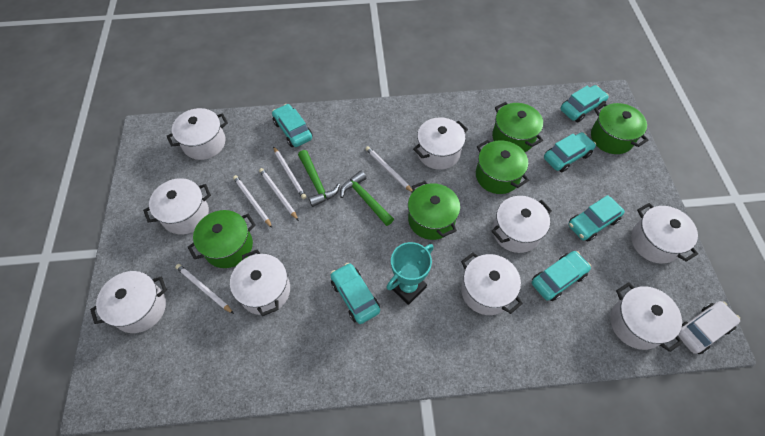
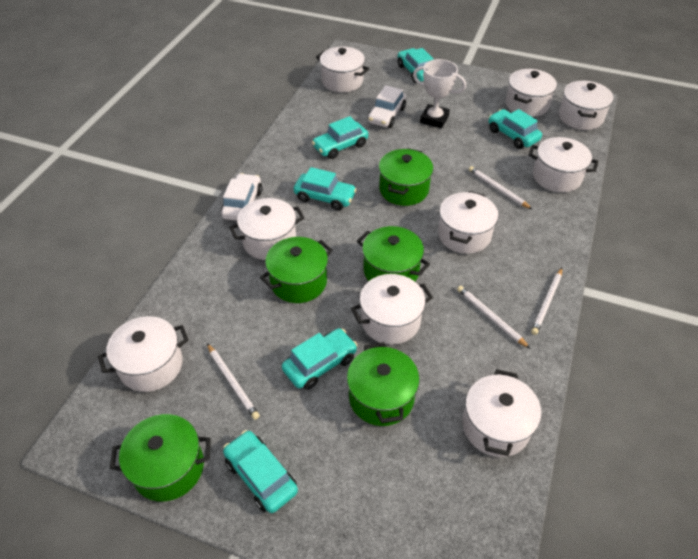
green hammer: [298,150,340,207] [340,171,394,226] = 2 -> none = 0
turquoise trophy: [386,242,434,305] = 1 -> none = 0
white car: [678,301,740,354] = 1 -> [221,173,262,221] [367,85,406,128] = 2
white pencil: [175,264,234,314] [233,175,272,228] [259,168,299,221] [273,146,307,199] [365,146,413,193] = 5 -> [207,343,260,420] [457,286,530,349] [469,166,532,209] [531,268,562,335] = 4
white trophy: none = 0 -> [413,59,466,128] = 1

